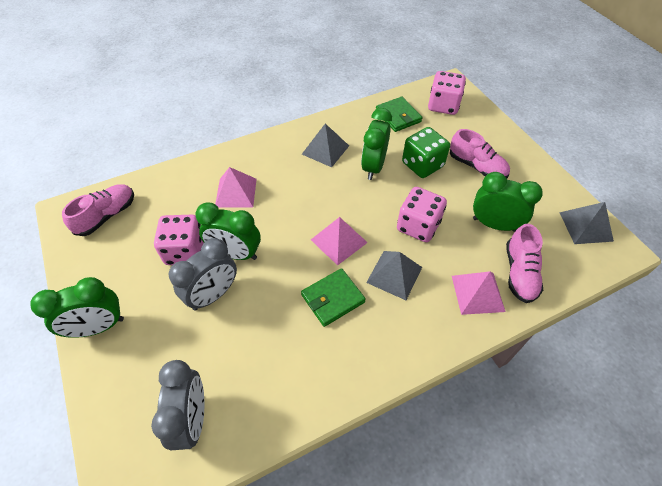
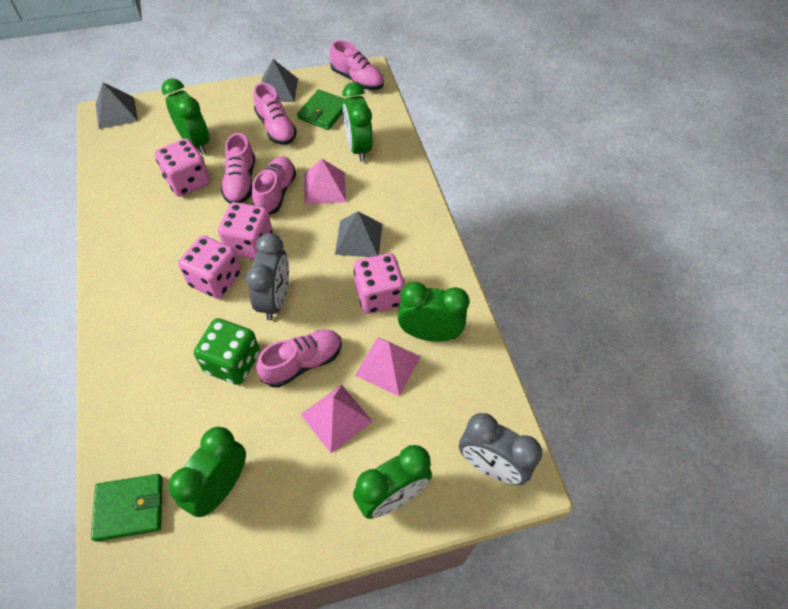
green clock: [30,277,124,338] [196,202,261,260] [361,108,392,180] [473,172,543,232] = 4 -> [162,78,209,155] [168,427,246,517] [342,82,373,162] [353,445,432,519] [398,282,469,341] = 5
pink dice: [154,215,204,265] [397,187,447,242] [428,71,466,115] = 3 -> [155,138,210,197] [178,236,241,299] [218,202,273,259] [353,253,405,314] = 4
pink shoe: [62,184,134,236] [450,129,510,179] [506,224,543,303] = 3 -> [221,133,255,204] [252,156,296,215] [253,83,297,145] [256,330,342,387] [330,40,384,90] = 5

